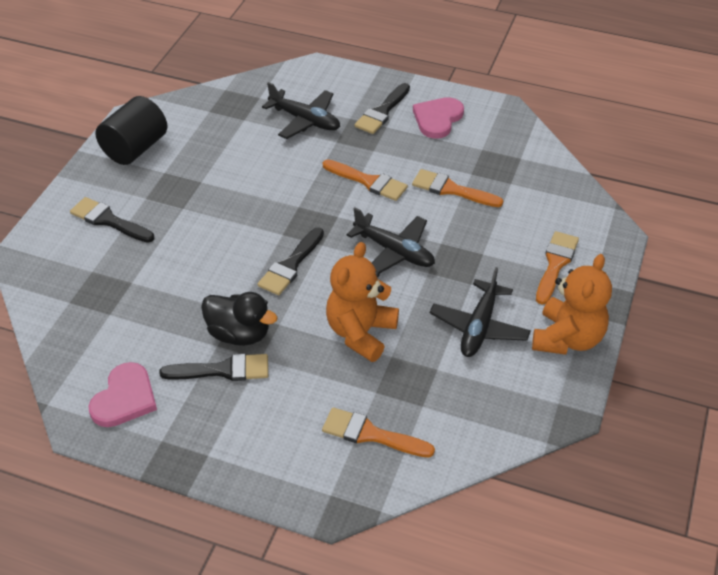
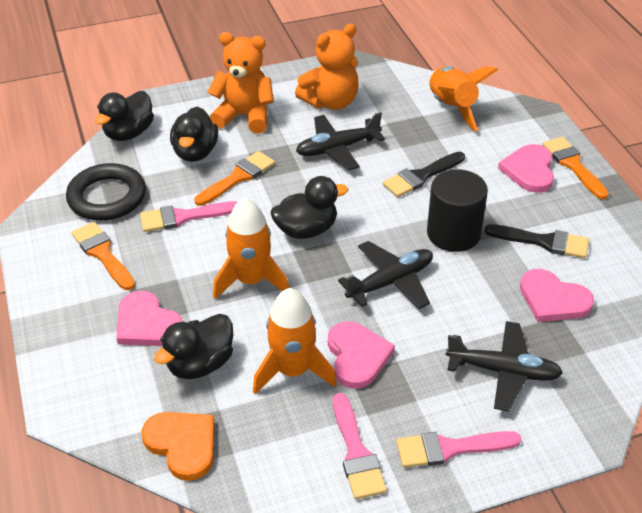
black brush: [70,197,154,243] [159,354,268,381] [258,227,324,295] [355,83,410,134] = 4 -> [383,152,465,197] [484,224,589,258] = 2
black duck: [201,292,278,346] = 1 -> [95,91,154,141] [154,314,233,379] [170,107,218,162] [271,176,348,239] = 4
black ring: none = 0 -> [66,163,146,221] = 1
orange brush: [322,407,435,457] [323,159,408,201] [412,169,503,207] [536,231,579,305] = 4 -> [71,222,135,290] [194,151,275,206] [543,137,609,199] = 3
orange heart: none = 0 -> [142,412,214,481] = 1
orange rocket: none = 0 -> [213,198,289,299] [253,288,337,394] [429,66,498,132] = 3
pink brush: none = 0 -> [140,201,238,232] [333,393,387,499] [396,431,521,468] = 3
pink heart: [89,362,157,427] [413,97,464,139] = 2 -> [116,291,182,346] [328,321,395,389] [498,144,554,193] [520,269,594,322] = 4

